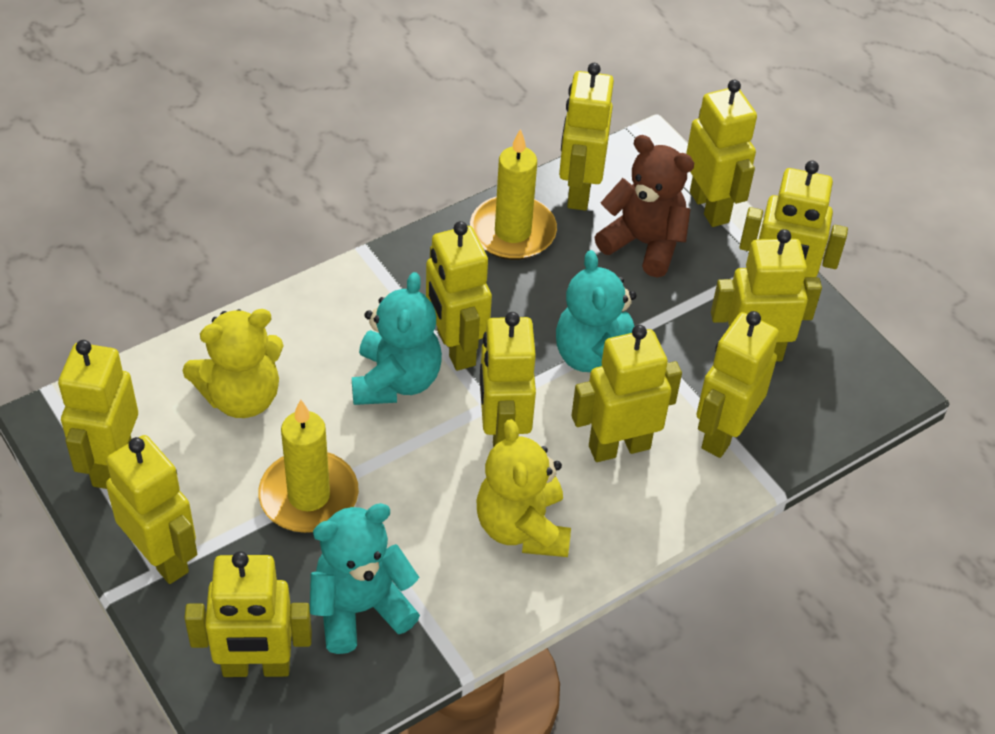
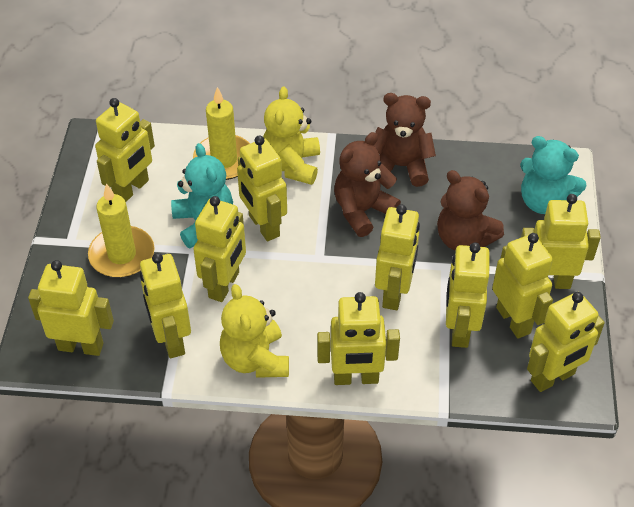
brown teddy bear: [595,135,694,277] = 1 -> [334,132,401,237] [373,93,436,187] [437,170,504,251] = 3
turquoise teddy bear: [310,503,420,654] [352,272,442,405] [556,250,637,372] = 3 -> [171,143,233,248] [520,136,587,214] = 2

